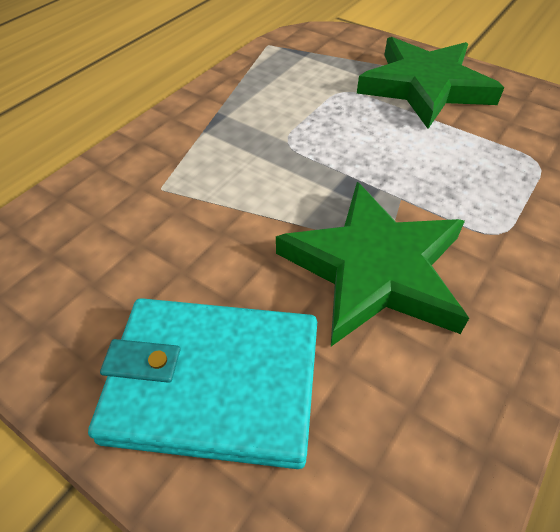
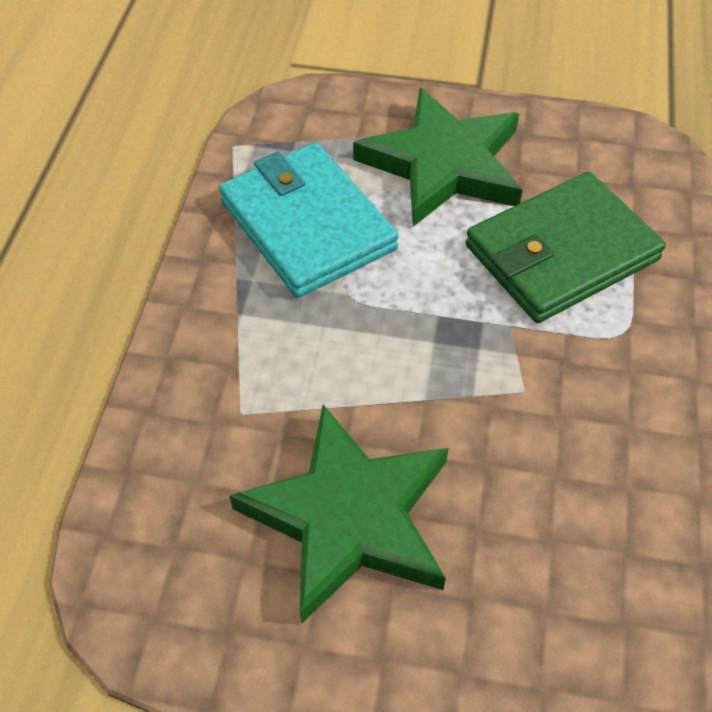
green wallet: none = 0 -> [465,172,666,323] = 1

